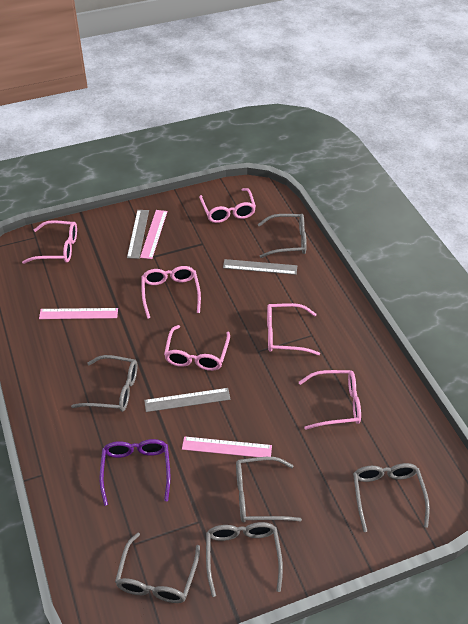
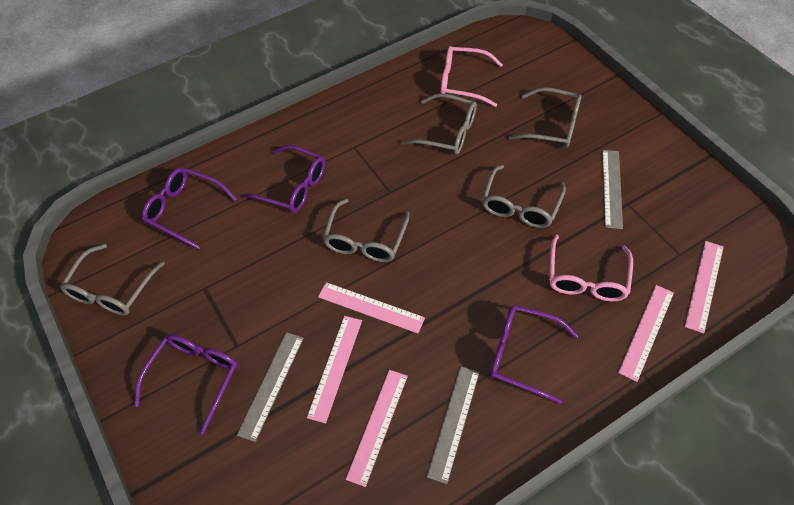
grey glasses: [71,355,138,412] [115,532,200,603] [206,522,283,597] [236,457,302,522] [258,214,307,258] [353,463,430,532] = 6 -> [60,244,165,315] [322,199,410,262] [401,93,477,155] [482,165,566,228] [508,87,582,148] = 5
pink glasses: [22,220,77,264] [141,266,201,319] [164,325,230,371] [199,188,256,223] [267,303,320,355] [299,370,361,430] = 6 -> [441,46,503,107] [549,235,633,301] = 2
pink ruler: [39,308,118,319] [140,210,168,259] [182,436,272,457] = 3 -> [307,316,362,424] [318,282,425,333] [346,370,408,487] [618,285,674,382] [685,241,724,334] = 5
purple glasses: [100,439,170,506] = 1 -> [134,334,237,434] [142,168,237,250] [241,145,325,213] [490,305,578,404] = 4

